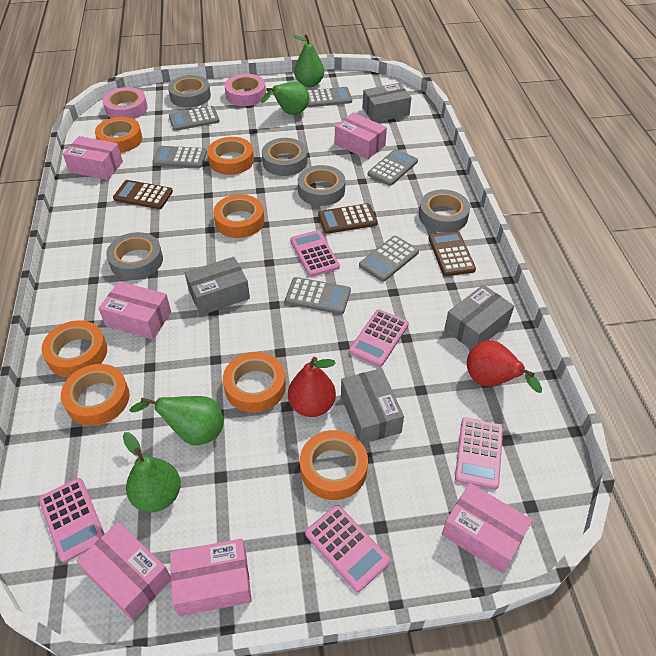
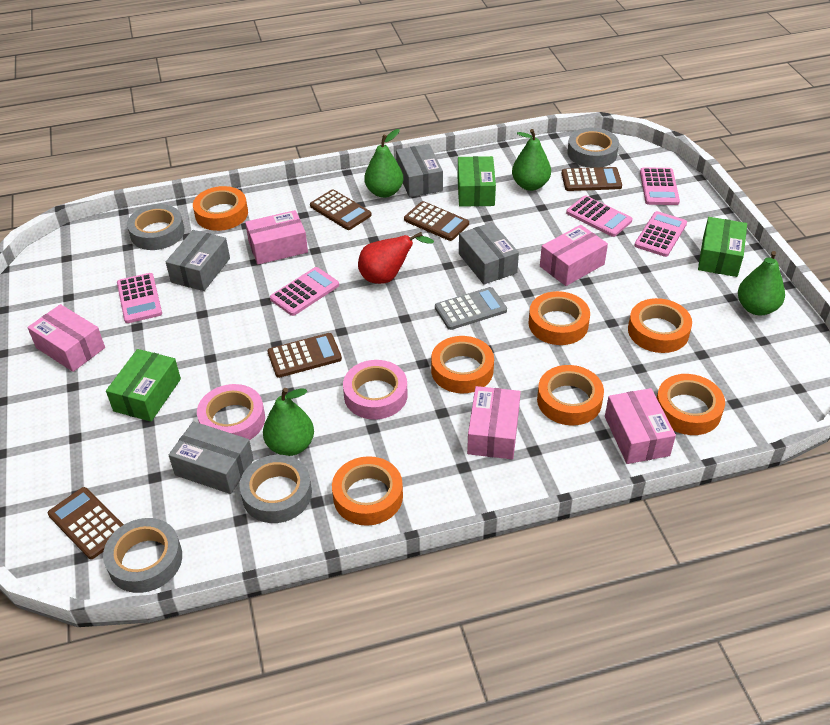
brown calculator: [113,180,173,209] [318,203,378,234] [428,231,476,276] = 3 -> [48,487,124,559] [267,333,342,378] [310,189,372,230] [404,201,469,241] [561,167,622,191] = 5
green box: none = 0 -> [106,349,181,422] [458,156,496,207] [698,217,747,277] = 3
grey calculator: [152,146,207,168] [169,106,220,131] [285,277,351,314] [307,87,352,107] [359,236,419,282] [368,149,418,186] = 6 -> [435,287,507,330] = 1
grey tape: [106,232,163,280] [168,75,211,108] [262,138,308,176] [298,165,345,206] [419,189,470,233] = 5 -> [103,518,182,593] [127,204,185,250] [239,455,312,523] [567,128,619,168] = 4
pink box: [63,136,123,180] [77,522,171,620] [98,281,171,340] [170,538,252,616] [335,113,387,159] [442,483,532,573] = 6 -> [27,304,105,372] [245,210,308,265] [467,386,521,459] [540,225,608,286] [605,388,676,464] = 5
red pear: [288,357,336,417] [467,340,542,393] = 2 -> [358,232,434,284] = 1

